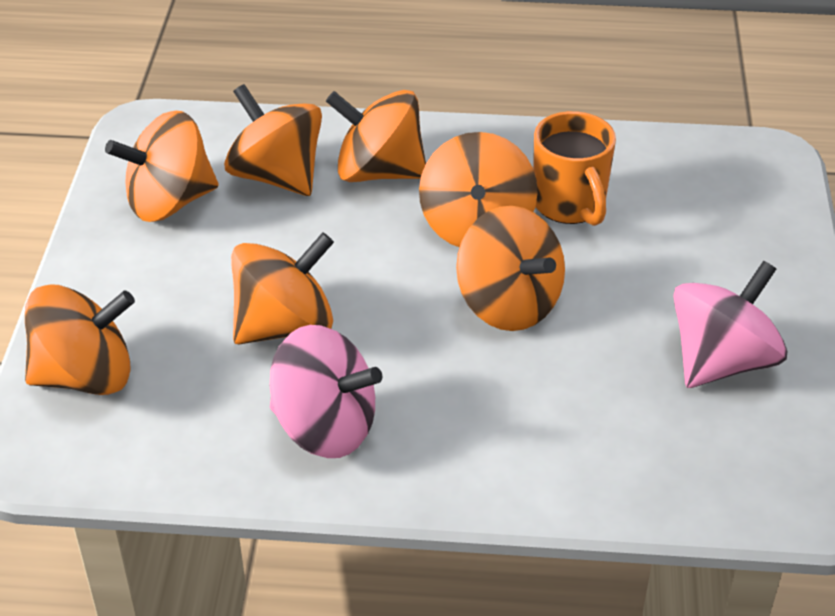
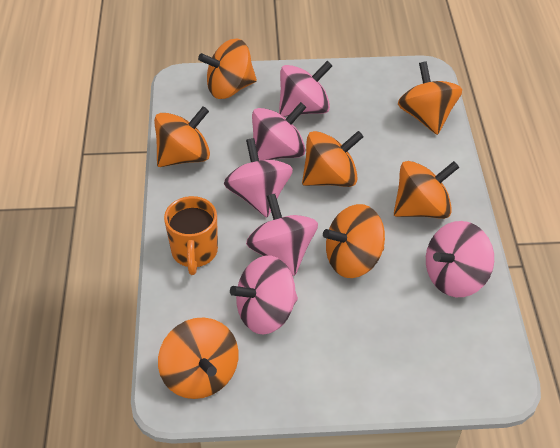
pink spinning top: [270,325,382,458] [673,261,787,388] = 2 -> [224,138,293,217] [230,255,298,335] [246,194,318,276] [252,102,307,161] [279,61,332,117] [426,221,494,297] = 6

